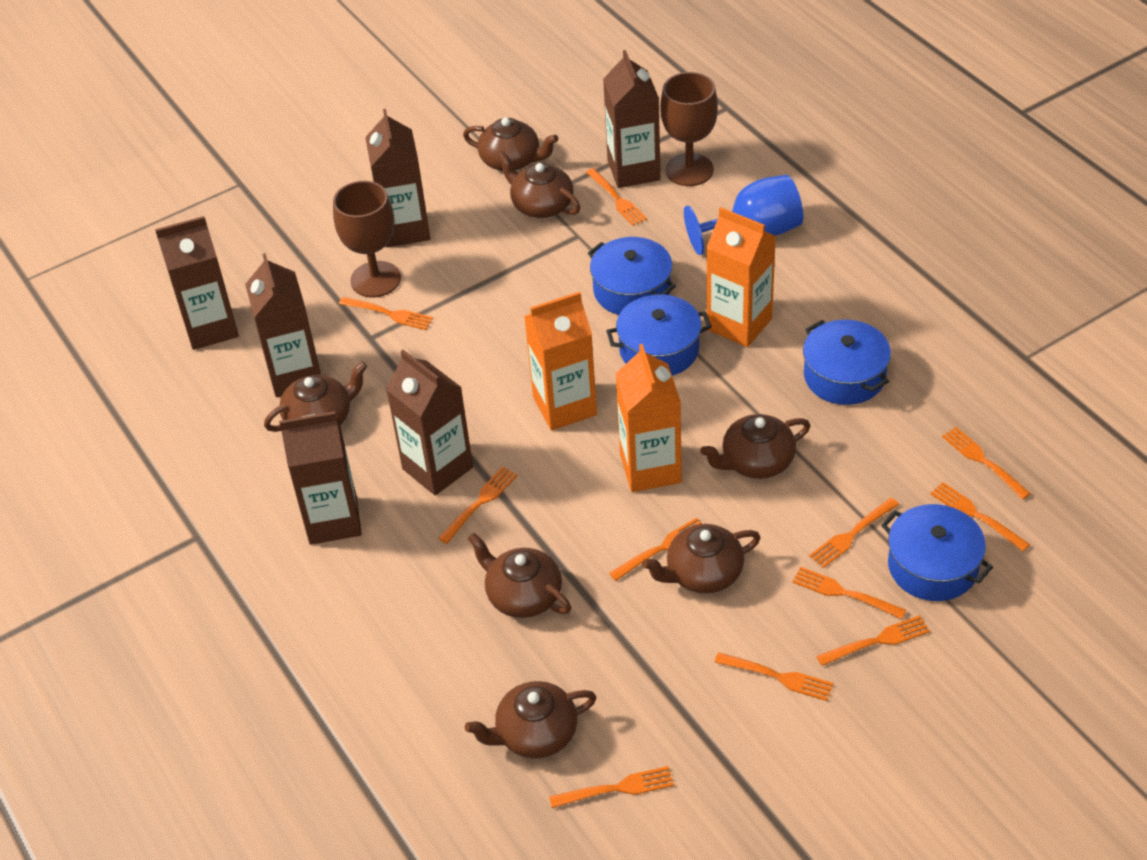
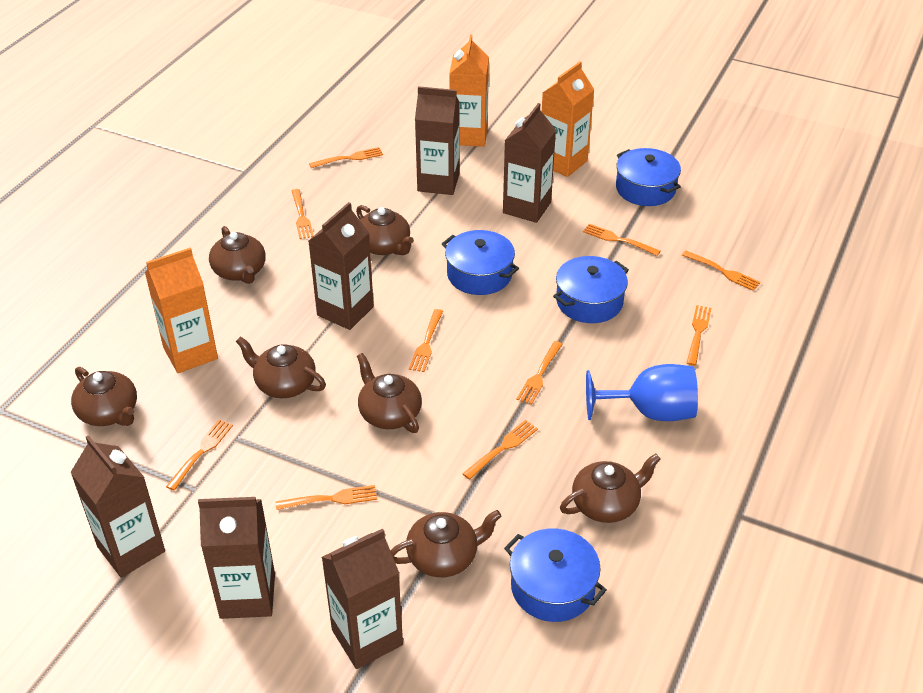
brown goblet: [333,181,401,298] [661,72,718,186] = 2 -> none = 0
orange fork: [339,297,433,330] [438,466,518,544] [549,766,674,808] [586,168,647,226] [609,517,702,581] [715,652,833,701] [792,567,906,619] [809,498,899,568] [816,615,930,666] [930,482,1030,551] [942,427,1031,499] = 11 -> [166,420,233,491] [276,485,377,510] [292,189,314,239] [309,147,383,168] [409,309,443,372] [463,420,538,480] [516,341,563,405] [583,224,660,256] [682,251,760,291] [687,305,711,366] = 10

